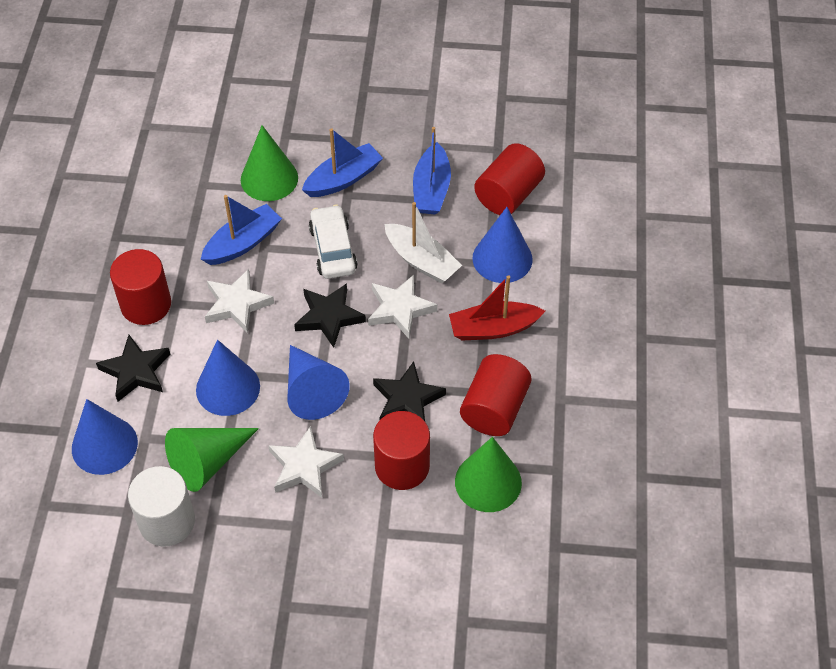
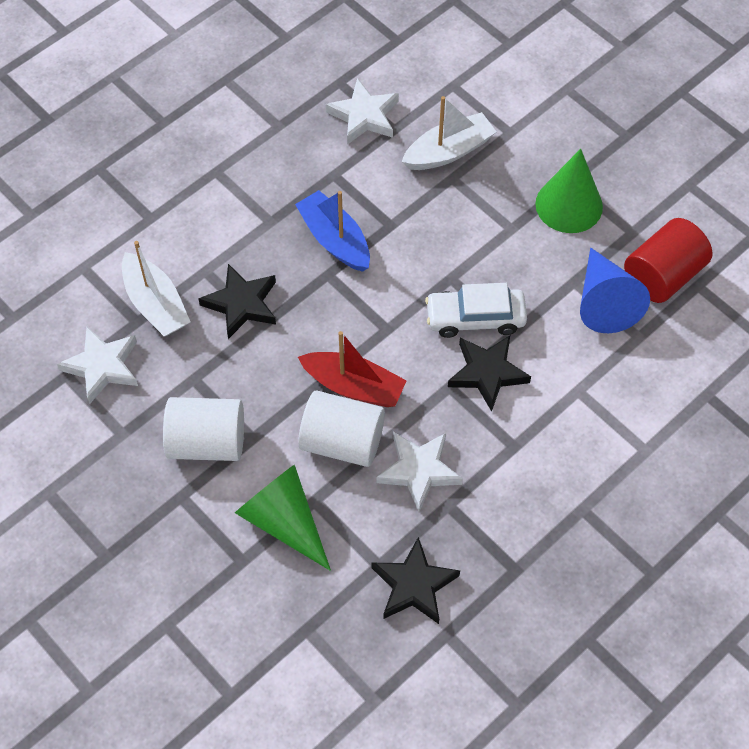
blue boat: [201,195,282,265] [302,128,383,197] [413,127,451,215] = 3 -> [295,190,370,272] = 1
blue cone: [72,399,138,475] [196,340,260,416] [287,345,350,420] [472,207,532,283] = 4 -> [580,248,650,333] = 1
green cone: [165,428,259,492] [241,125,298,201] [455,437,522,512] = 3 -> [235,464,331,571] [535,149,603,233] = 2
red cylinder: [110,249,171,325] [373,411,430,490] [460,354,532,436] [474,143,545,215] = 4 -> [624,218,713,303] = 1
white boat: [385,202,462,283] = 1 -> [122,241,190,336] [402,96,496,170] = 2
white cylinder: [128,466,195,547] = 1 -> [163,397,244,461] [298,390,385,467] = 2

